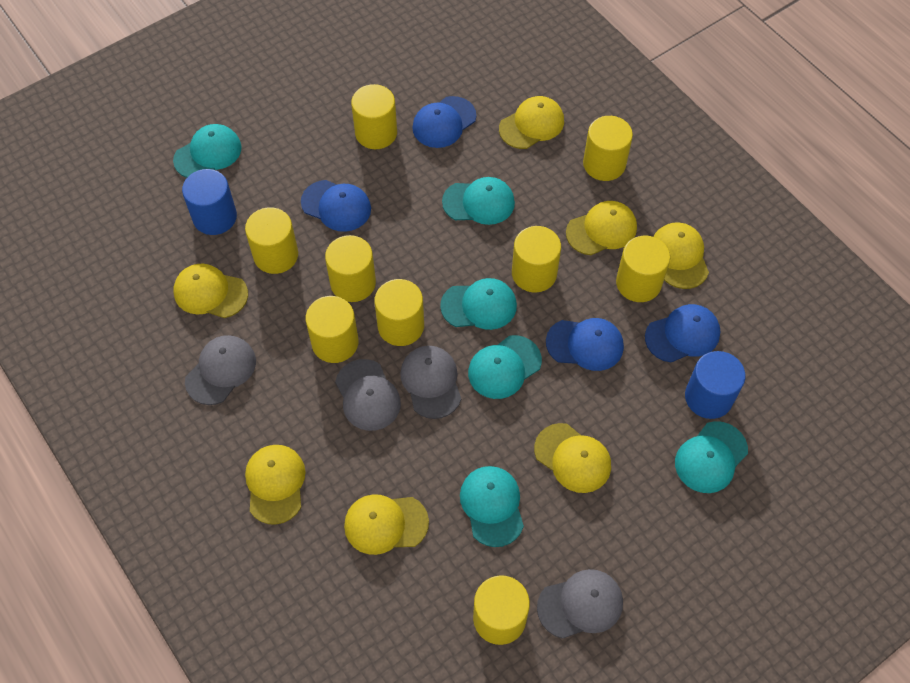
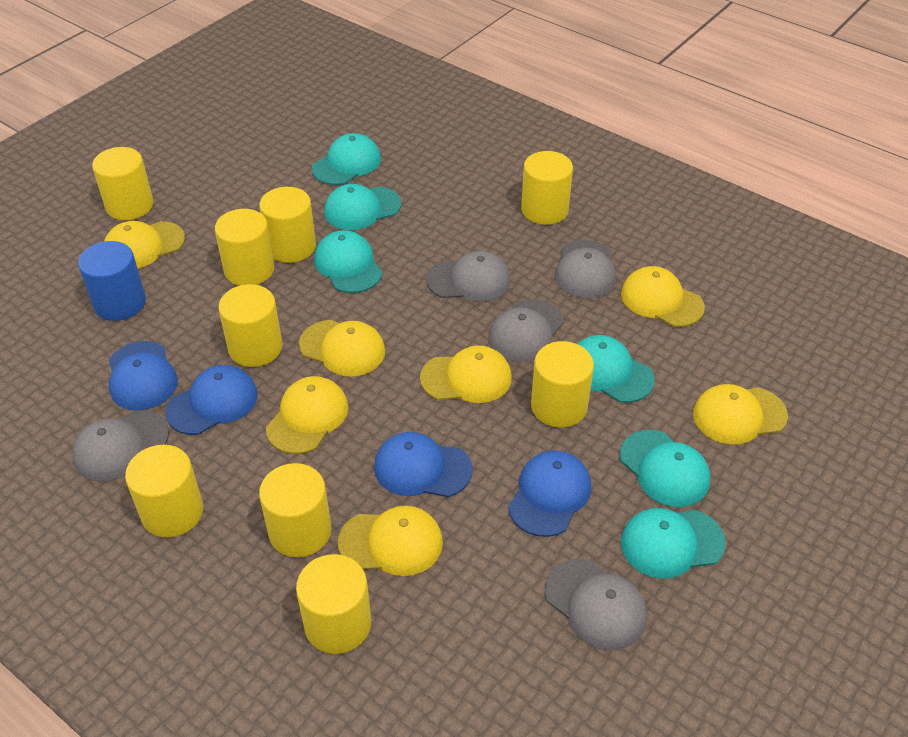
blue cylinder: [182,169,237,235] [685,351,745,419] = 2 -> [78,241,146,321] = 1
grey cap: [185,335,256,405] [335,359,401,431] [400,346,461,419] [537,569,623,639] = 4 -> [72,410,169,482] [426,251,511,302] [489,299,564,362] [545,559,647,650] [555,240,616,298] = 5

